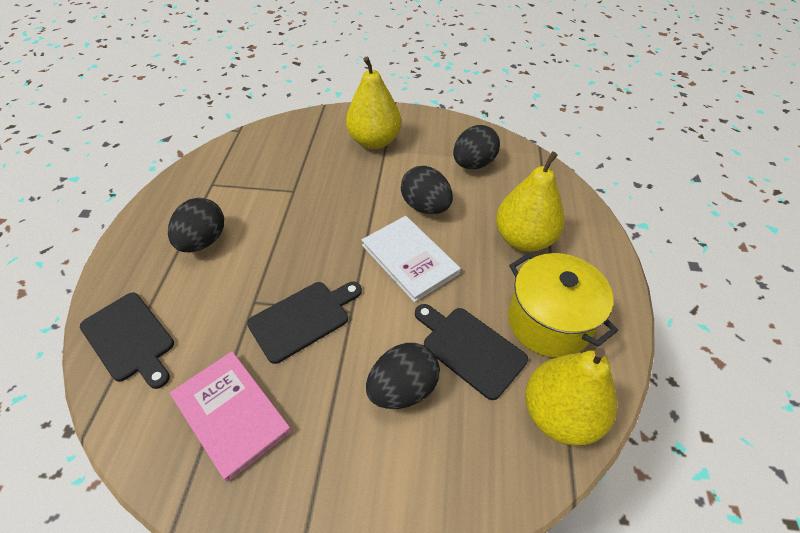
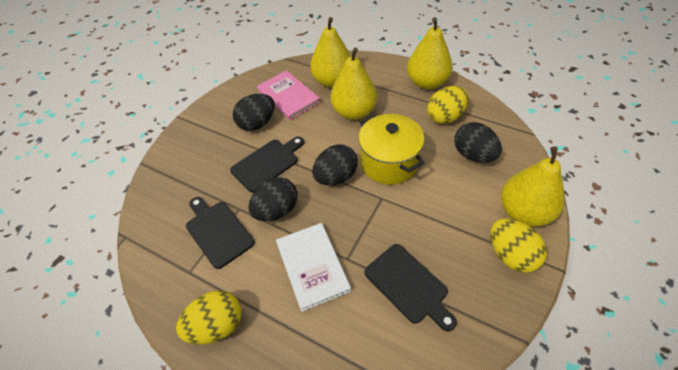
yellow egg: none = 0 -> [176,291,242,345] [427,86,469,124] [490,218,547,273] = 3
yellow pear: [346,57,401,149] [496,151,565,252] [525,348,617,445] = 3 -> [310,17,351,88] [331,47,377,120] [407,17,453,90] [501,146,565,227] = 4

